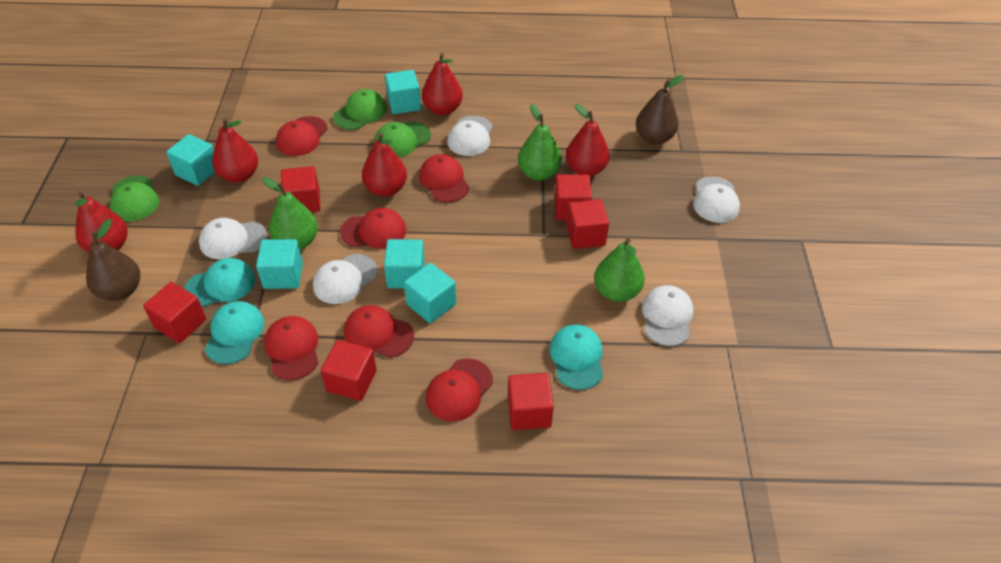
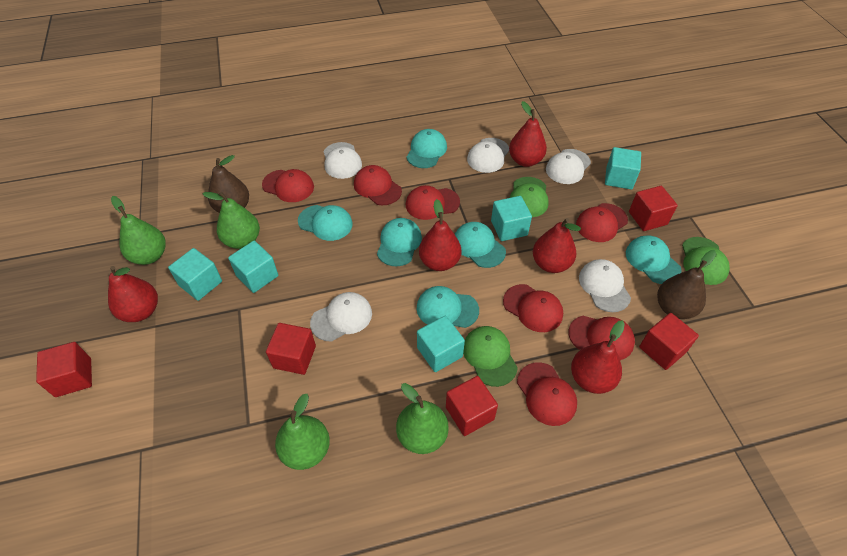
green pear: [262,177,318,249] [518,104,562,180] [594,238,645,302] = 3 -> [111,196,166,265] [203,192,260,249] [275,394,330,470] [396,383,449,454] = 4
red cap: [264,316,318,380] [276,116,328,156] [340,208,406,249] [344,305,414,358] [419,154,469,202] [426,358,493,421] = 6 -> [262,169,314,202] [354,165,402,205] [406,185,460,220] [503,284,563,332] [517,362,577,426] [568,316,635,360] [576,203,628,242] = 7
red cube: [143,282,206,343] [281,166,320,213] [321,340,377,401] [508,373,554,430] [554,174,592,220] [566,199,609,249] = 6 -> [36,342,92,397] [266,323,316,375] [446,376,498,436] [629,186,678,231] [639,313,699,370] = 5
turquoise cap: [184,258,256,307] [205,301,265,364] [550,324,603,390] = 3 -> [298,205,353,241] [377,218,422,266] [406,129,447,168] [417,286,479,328] [455,222,506,268] [626,235,682,284] = 6

